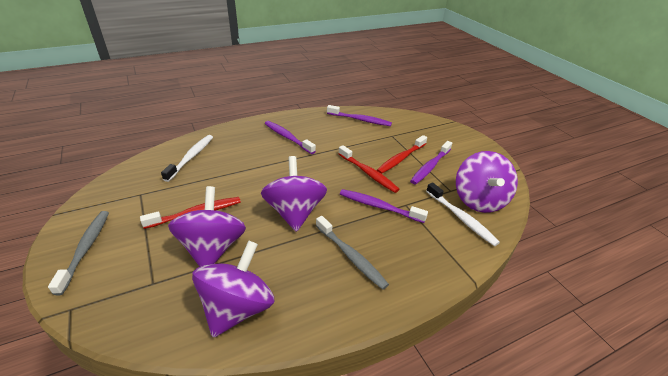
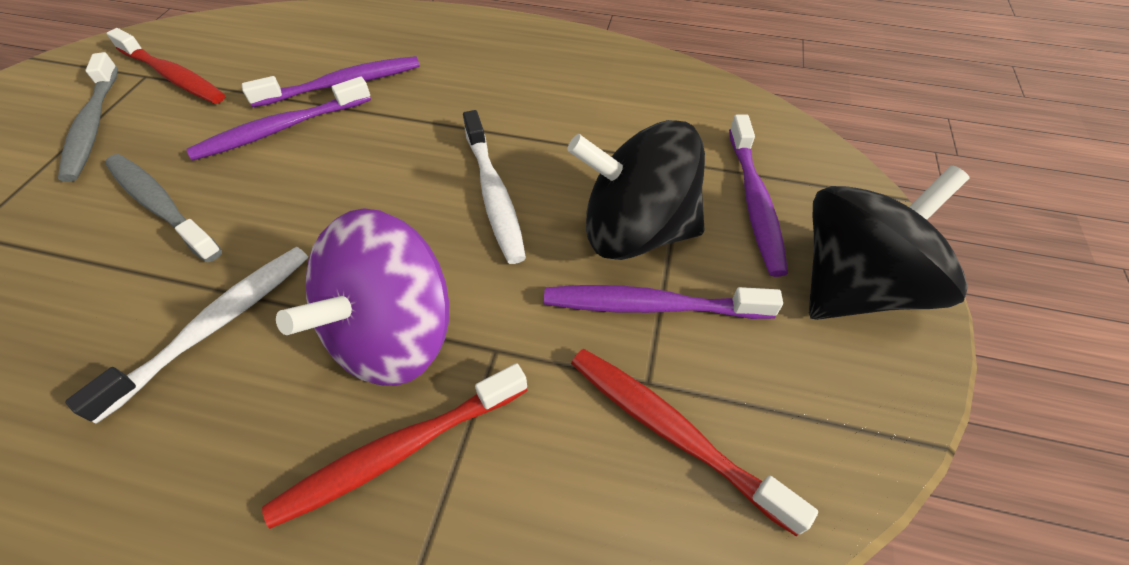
black spinning top: none = 0 -> [567,120,705,260] [809,165,970,320] = 2
purple spinning top: [168,186,246,267] [192,240,275,337] [261,156,327,232] [456,151,518,213] = 4 -> [276,208,449,386] = 1

